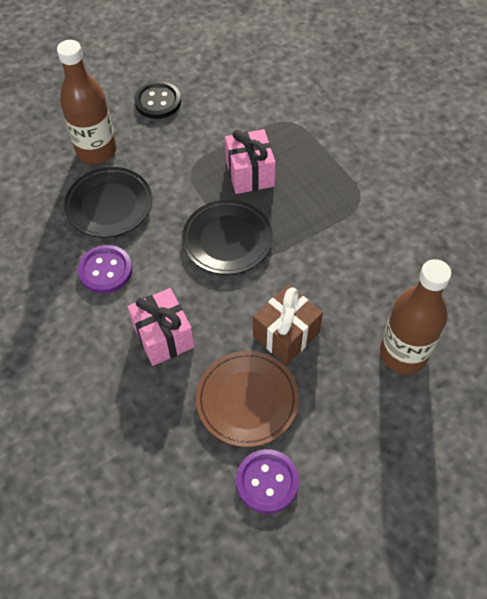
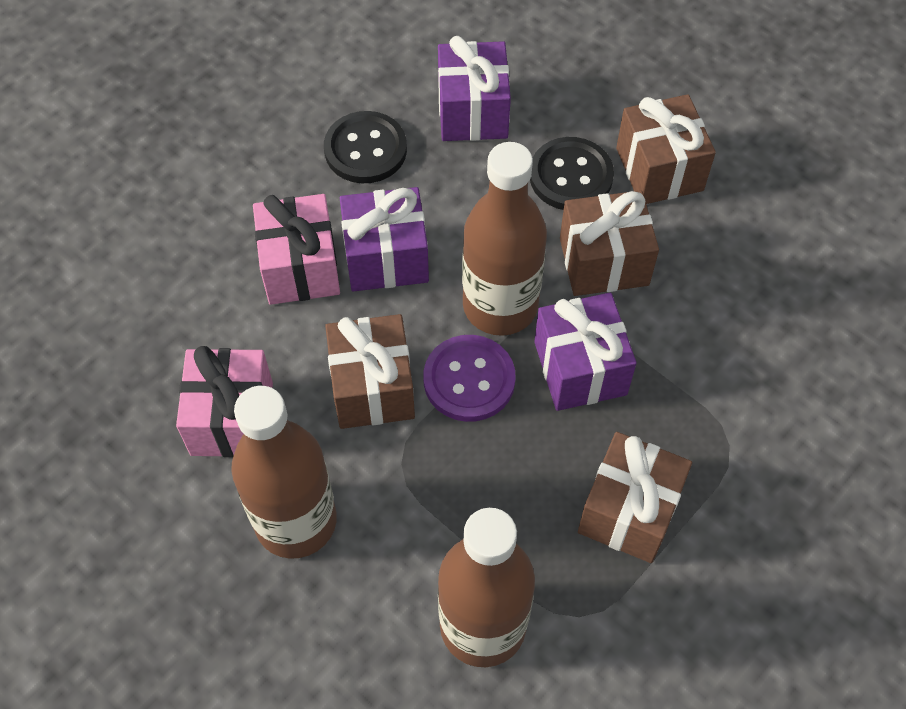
black button: [135,81,181,119] = 1 -> [324,111,407,183] [530,137,614,210] = 2
black plate: [64,167,152,238] [182,200,273,275] = 2 -> none = 0
brown bottle: [57,40,117,164] [380,259,451,374] = 2 -> [231,386,337,559] [438,508,535,667] [462,142,547,336] = 3
brown gift: [253,285,323,365] = 1 -> [325,314,415,429] [560,190,659,296] [578,432,692,563] [616,94,716,204] = 4
brown plate: [196,351,299,447] = 1 -> none = 0
purple button: [78,245,132,293] [236,449,299,514] = 2 -> [423,335,516,422] = 1
purple gift: none = 0 -> [340,187,429,292] [438,36,511,141] [534,293,637,411] = 3

